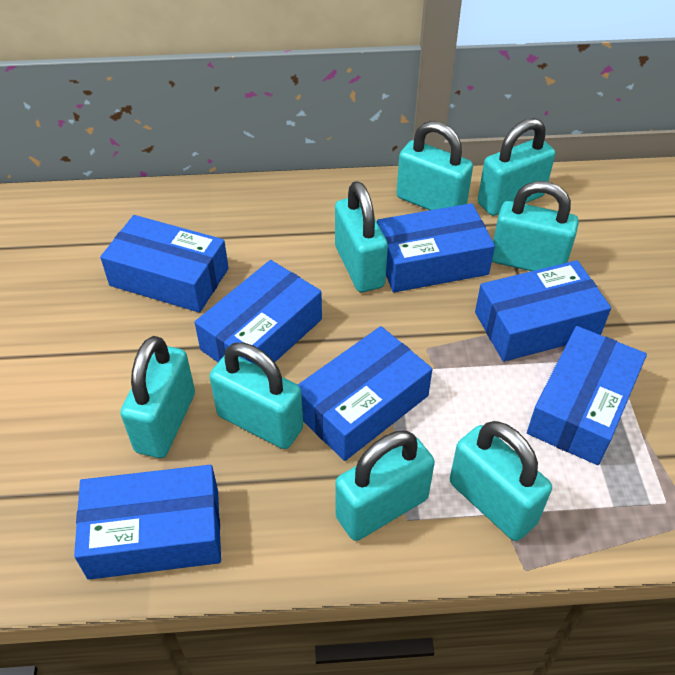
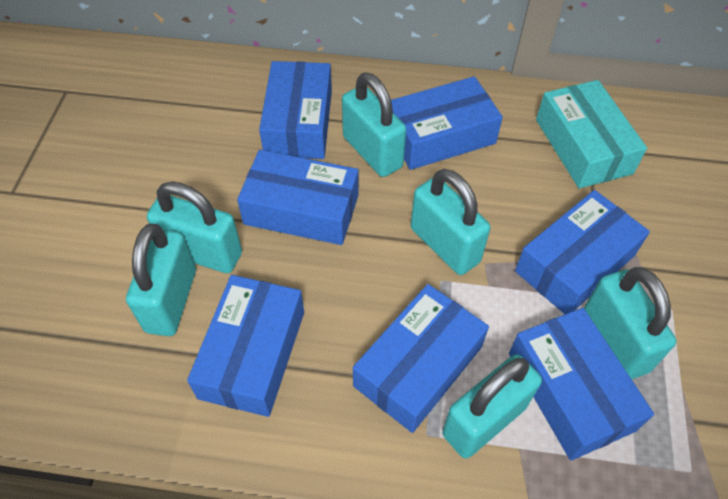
turquoise box: none = 0 -> [536,80,647,188] = 1
turquoise padlock: [120,336,195,458] [209,342,303,449] [335,181,388,292] [335,430,435,541] [397,121,473,210] [450,421,552,541] [478,118,555,216] [492,181,579,271] = 8 -> [126,223,196,336] [147,181,242,273] [342,73,406,177] [411,169,490,275] [442,354,542,458] [584,267,676,379] = 6

